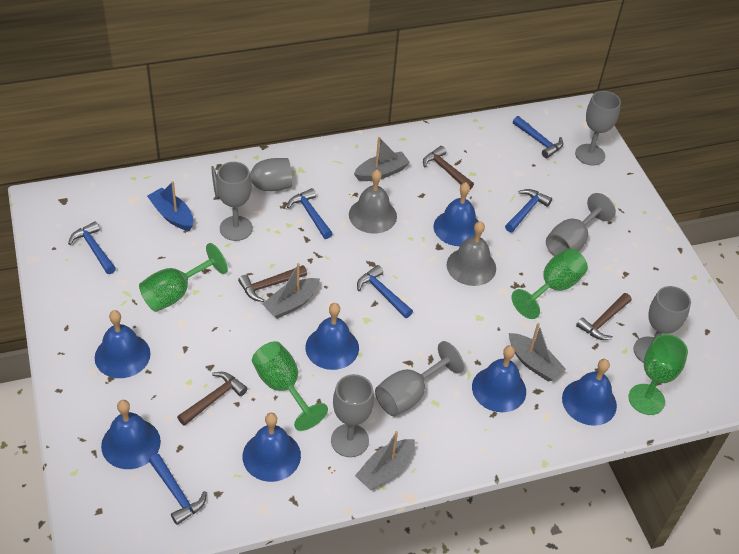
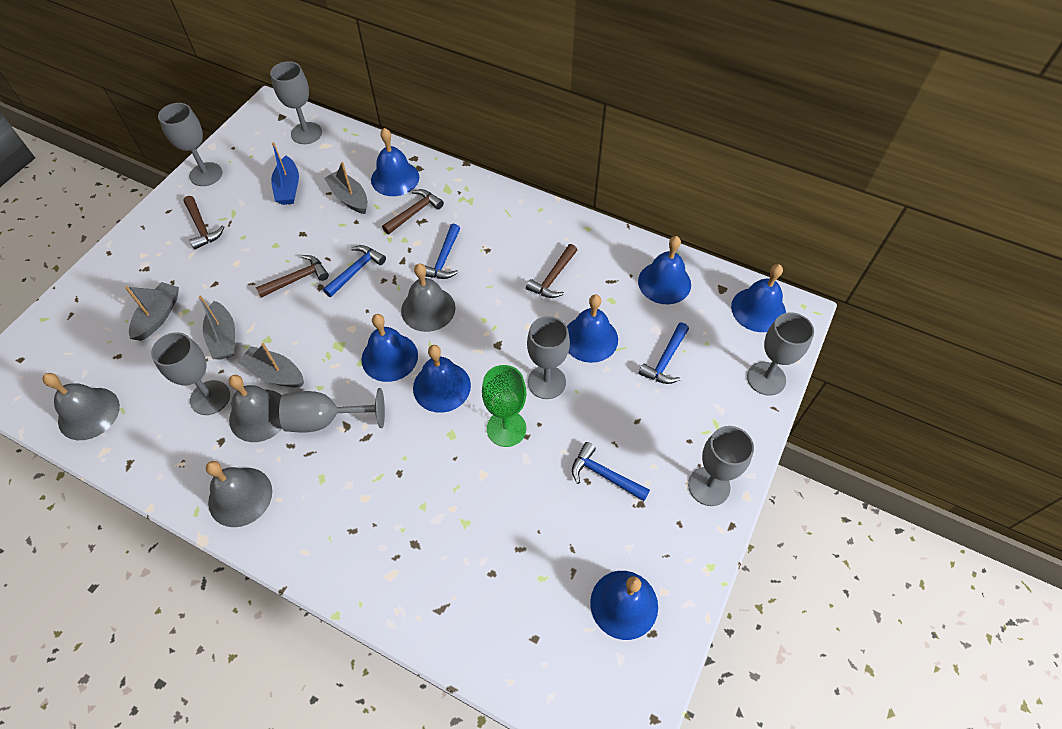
blue hammer: [68,221,116,274] [149,454,207,525] [287,188,333,239] [357,265,413,318] [505,189,552,232] [513,116,563,158] = 6 -> [323,245,386,297] [424,224,460,279] [572,442,650,501] [638,323,689,384] = 4
green goblet: [139,243,228,312] [252,341,328,431] [512,248,588,319] [628,334,688,415] = 4 -> [482,365,526,447] = 1
grey bell: [349,169,397,234] [447,221,496,286] = 2 -> [42,373,120,440] [206,461,272,527] [229,375,282,442] [401,263,456,332] = 4

